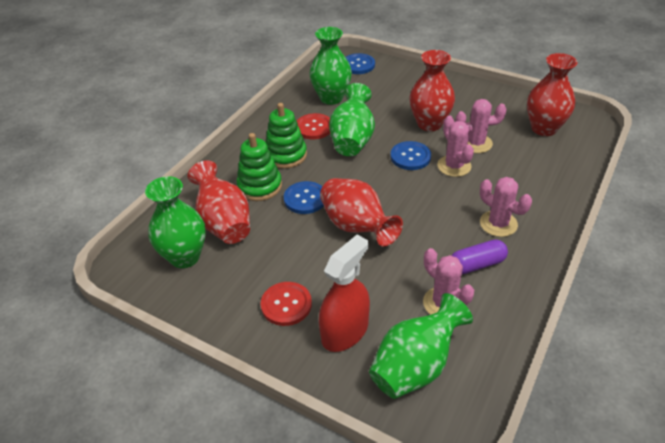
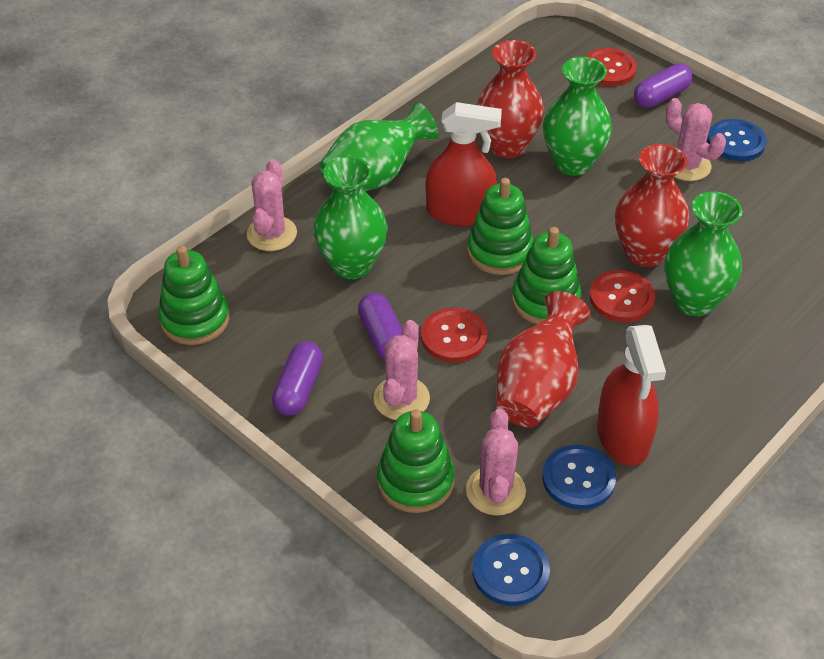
green stacking toy: [236,133,282,201] [265,103,307,169] = 2 -> [158,246,230,345] [377,409,455,513] [467,178,533,275] [512,227,581,324] = 4
purple capsule: [451,240,508,274] = 1 -> [272,341,323,416] [358,293,402,360] [634,64,693,108] = 3
red button: [261,282,312,326] [297,113,330,139] = 2 -> [421,308,487,362] [585,48,637,86] [590,270,655,322] = 3
red spray bottle: [319,235,370,352] = 1 -> [426,102,502,226] [597,325,666,466] = 2
red vase: [188,160,250,244] [320,178,403,247] [409,50,455,131] [527,53,577,136] = 4 -> [477,40,544,158] [496,291,590,427] [615,144,689,267] = 3

